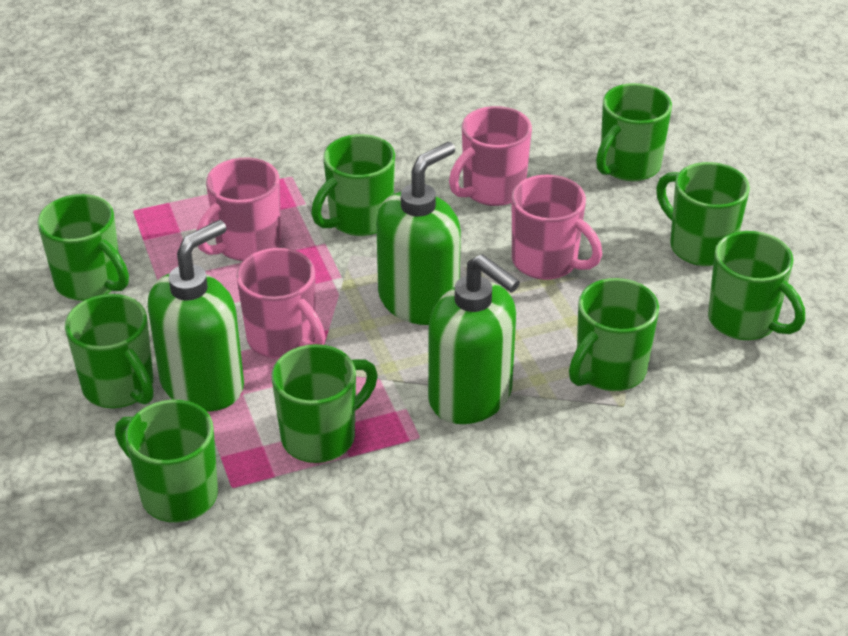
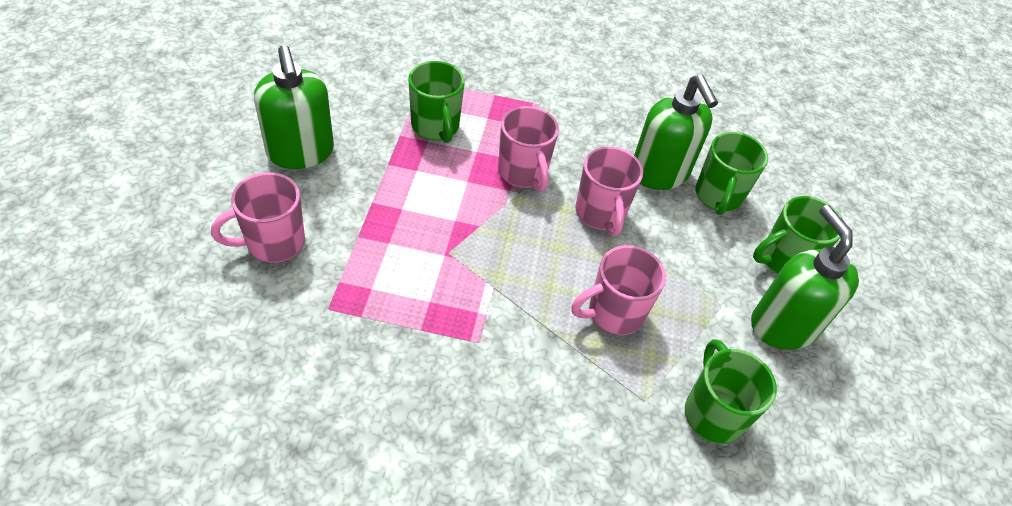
green mug: [37,194,129,301] [65,294,153,408] [115,400,218,522] [272,344,378,463] [311,134,395,236] [569,278,659,391] [596,83,672,182] [656,162,750,266] [708,231,805,340] = 9 -> [408,61,465,143] [685,339,777,444] [695,132,768,215] [753,196,843,275] = 4

